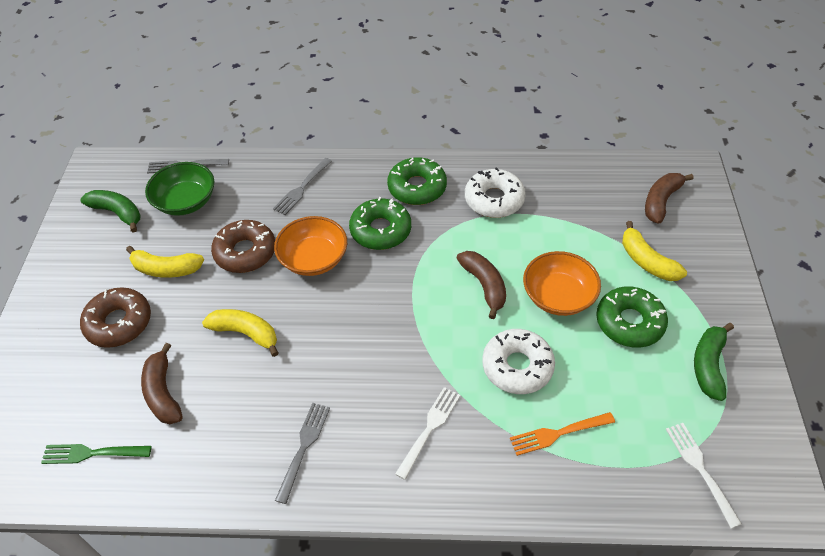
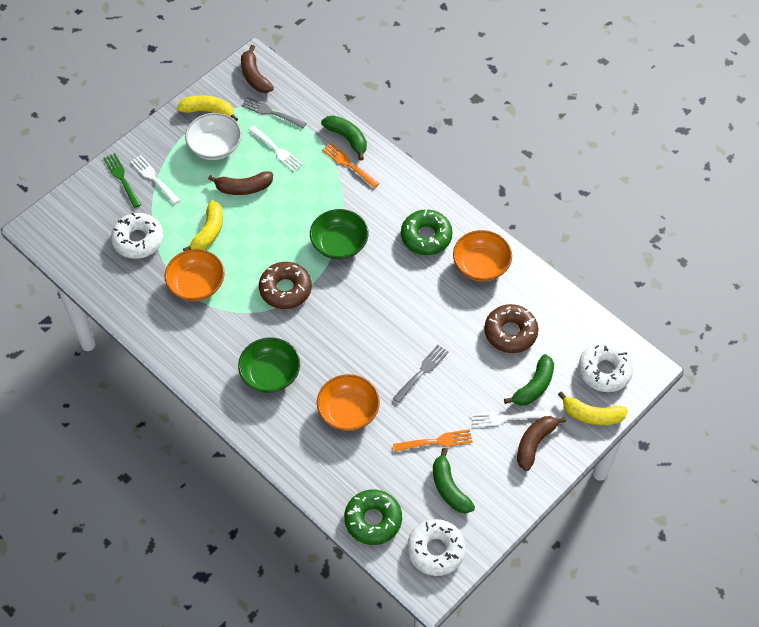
green banana: [80,190,141,233] [694,323,734,401] = 2 -> [321,115,367,161] [433,448,475,514] [504,354,554,406] = 3
green bowl: [145,162,215,216] = 1 -> [238,337,300,393] [310,209,369,260] = 2
green donut: [349,197,411,250] [387,157,447,205] [596,286,668,348] = 3 -> [344,489,402,545] [401,209,453,255] = 2
grey fork: [147,159,229,173] [273,158,332,215] [275,403,330,504] = 3 -> [241,97,306,128] [393,345,449,403] = 2
orange bowl: [274,216,347,276] [523,251,601,316] = 2 -> [165,249,225,301] [317,374,380,431] [453,230,512,282] = 3
orange fork: [510,412,615,456] = 1 -> [322,143,380,188] [393,429,473,452] = 2
white bowl: none = 0 -> [185,113,242,160] = 1
white donut: [465,167,526,218] [482,329,555,394] = 2 -> [111,213,163,259] [407,519,466,576] [579,342,634,392] = 3
white fork: [395,387,460,480] [666,423,742,528] = 2 -> [130,155,180,204] [248,125,303,172] [471,410,550,427] = 3

